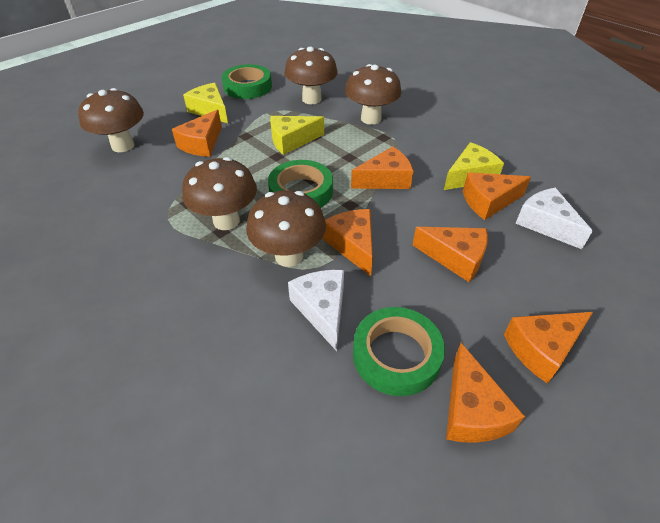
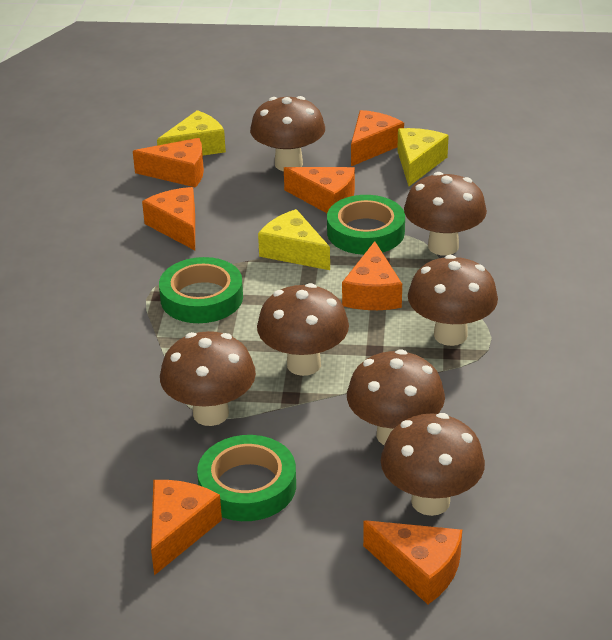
brown mushroom: [78,88,144,152] [182,157,257,230] [246,190,326,267] [284,46,338,104] [345,64,401,125] = 5 -> [160,331,256,426] [250,96,325,171] [257,283,349,376] [347,349,445,445] [381,413,485,516] [404,172,487,255] [408,255,498,346] = 7
white cheese: [288,270,344,351] [515,188,593,249] = 2 -> none = 0

